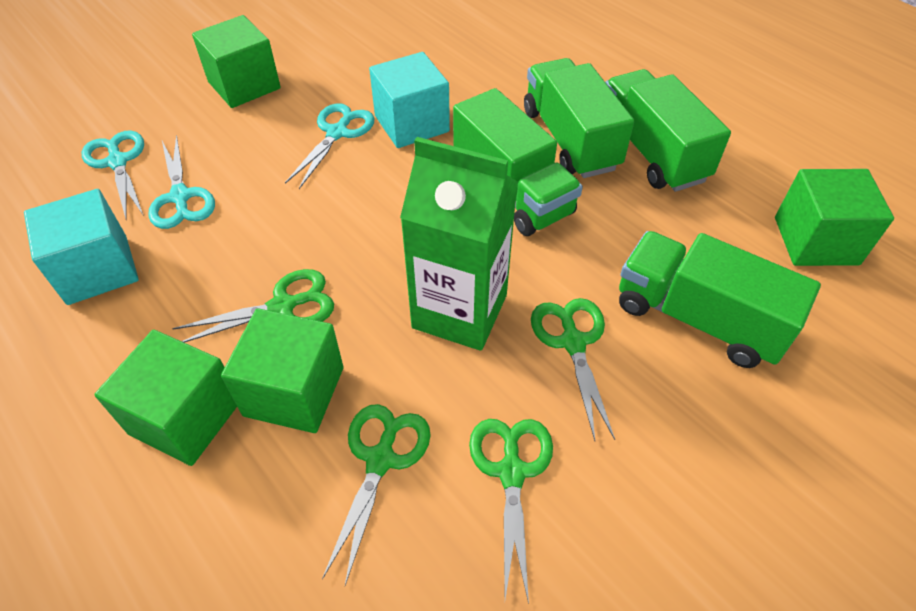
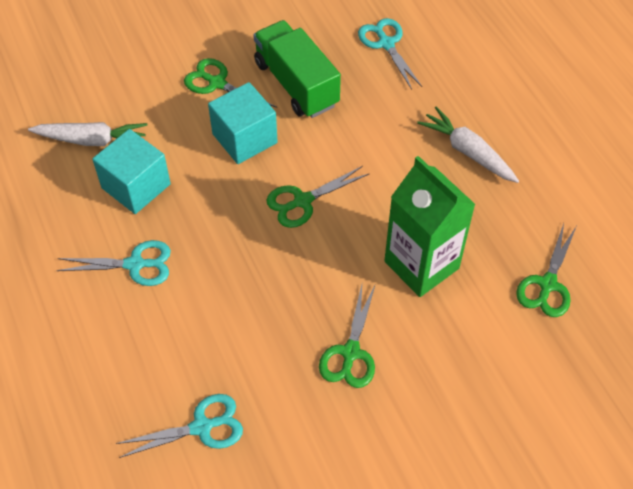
green cube: [94,330,237,466] [192,15,281,108] [221,308,343,433] [775,169,894,266] = 4 -> none = 0
green truck: [453,88,583,236] [524,58,634,178] [605,69,731,192] [619,231,821,368] = 4 -> [253,20,341,118] = 1
white carrot: none = 0 -> [28,122,148,146] [417,106,519,183] = 2

